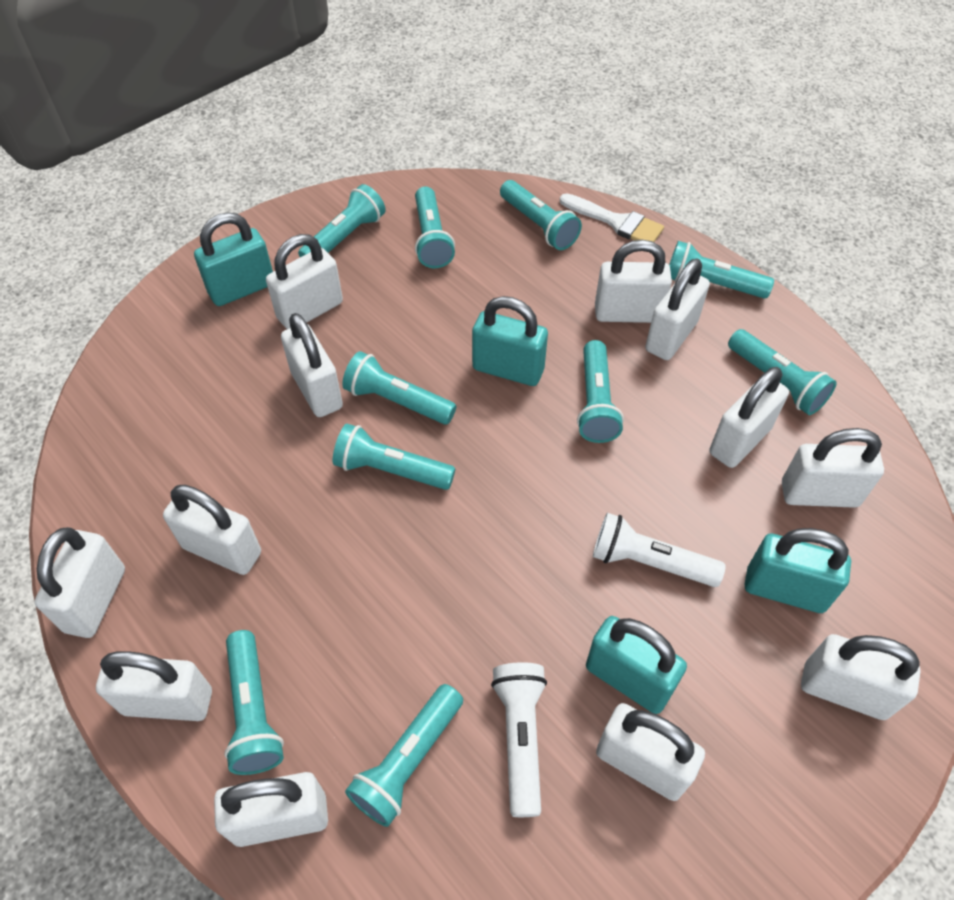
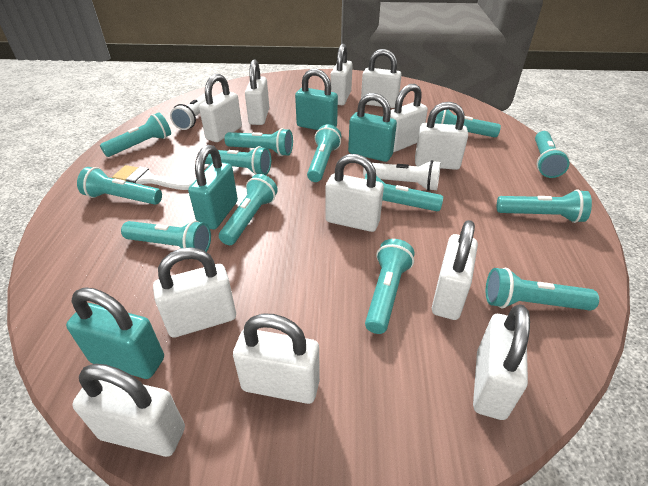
turquoise flashlight: [224,630,284,775] [298,184,386,257] [333,423,455,490] [342,351,456,425] [345,684,463,827] [415,186,455,268] [500,180,582,250] [577,340,624,443] [669,241,774,299] [728,329,837,415] = 10 -> [77,167,162,205] [100,112,171,157] [121,220,211,252] [205,146,271,175] [219,174,278,245] [224,128,293,156] [307,125,341,182] [365,173,443,211] [365,239,414,334] [435,110,501,137] [486,268,599,311] [497,189,592,223] [535,131,569,178] = 13

